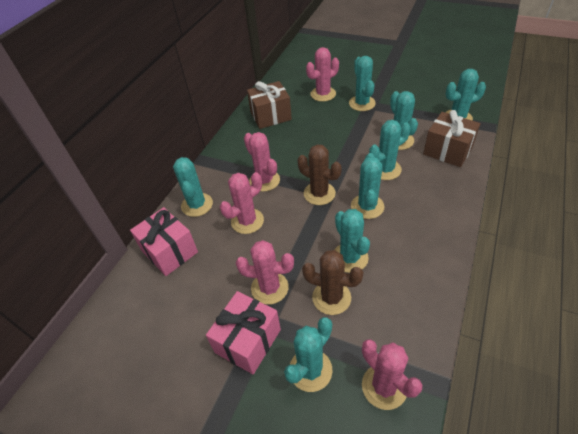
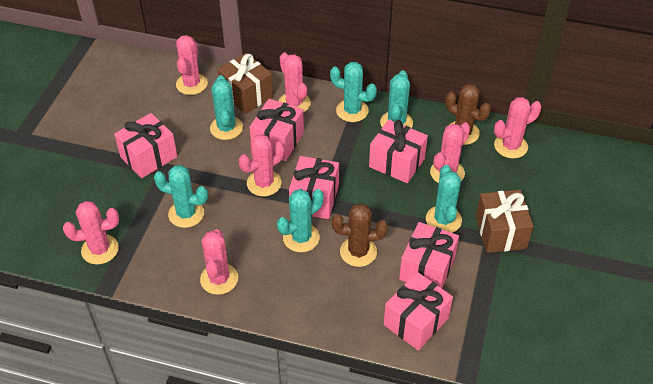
pink cactus: [220,172,264,234] [236,240,294,304] [244,132,280,192] [306,47,339,102] [362,339,423,410] = 5 -> [63,201,119,264] [176,35,208,95] [200,229,238,295] [239,134,284,196] [279,52,311,112] [430,122,470,183] [494,97,541,158] = 7
pink gift: [130,207,198,276] [206,291,281,374] = 2 -> [114,113,178,178] [250,99,304,161] [289,156,339,219] [369,119,428,183] [384,272,453,350] [399,222,459,288] = 6
turquoise cactus: [173,157,213,217] [284,317,332,392] [334,209,370,273] [349,56,376,111] [351,153,384,219] [369,120,411,180] [390,91,418,150] [445,69,486,121] = 8 -> [154,165,208,228] [210,75,243,140] [277,189,324,252] [330,62,377,122] [380,70,413,128] [426,165,462,233] = 6

